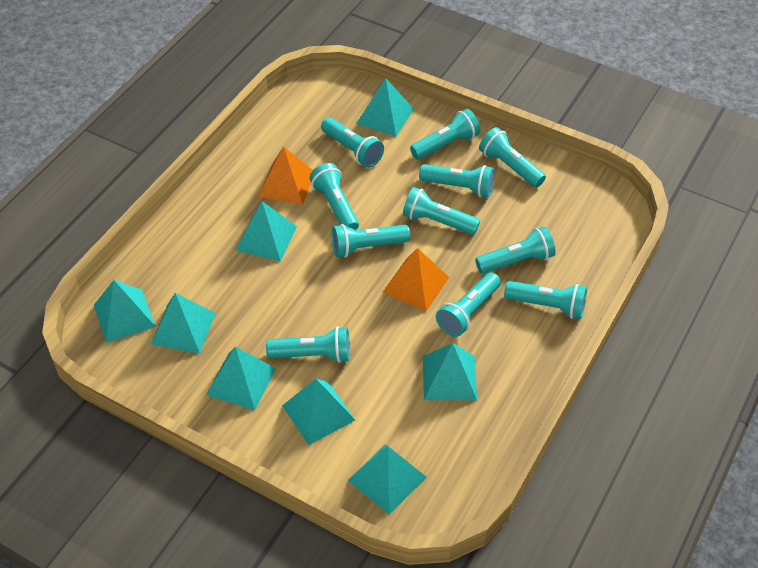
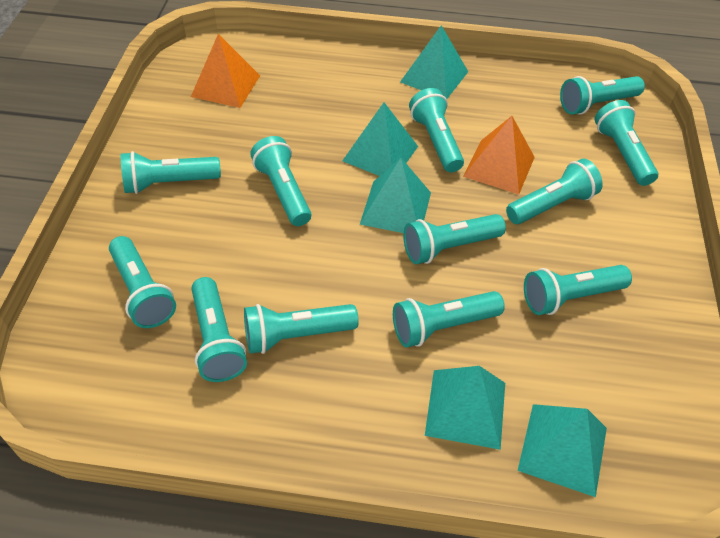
turquoise flashlight: [266,326,350,363] [310,163,359,230] [321,117,384,168] [332,224,410,258] [403,187,480,235] [410,109,481,159] [419,164,495,197] [436,272,501,337] [475,227,556,274] [479,127,546,188] [504,281,587,319] = 11 -> [109,236,176,328] [121,151,221,194] [191,277,247,382] [244,304,359,354] [250,136,311,226] [393,291,505,347] [403,214,506,264] [409,88,464,172] [506,159,603,224] [524,265,632,315] [560,76,645,115] [595,100,658,186] = 12
turquoise pyramid: [94,280,156,343] [151,293,215,354] [206,347,276,410] [235,201,297,261] [282,379,355,445] [348,444,426,515] [356,78,414,137] [423,343,477,400] = 8 -> [342,102,418,176] [360,158,431,233] [400,25,468,99] [425,366,505,450] [518,404,607,497] = 5

